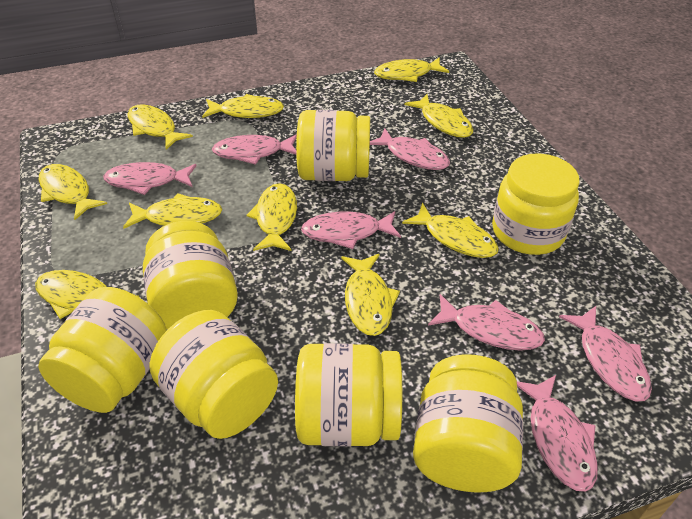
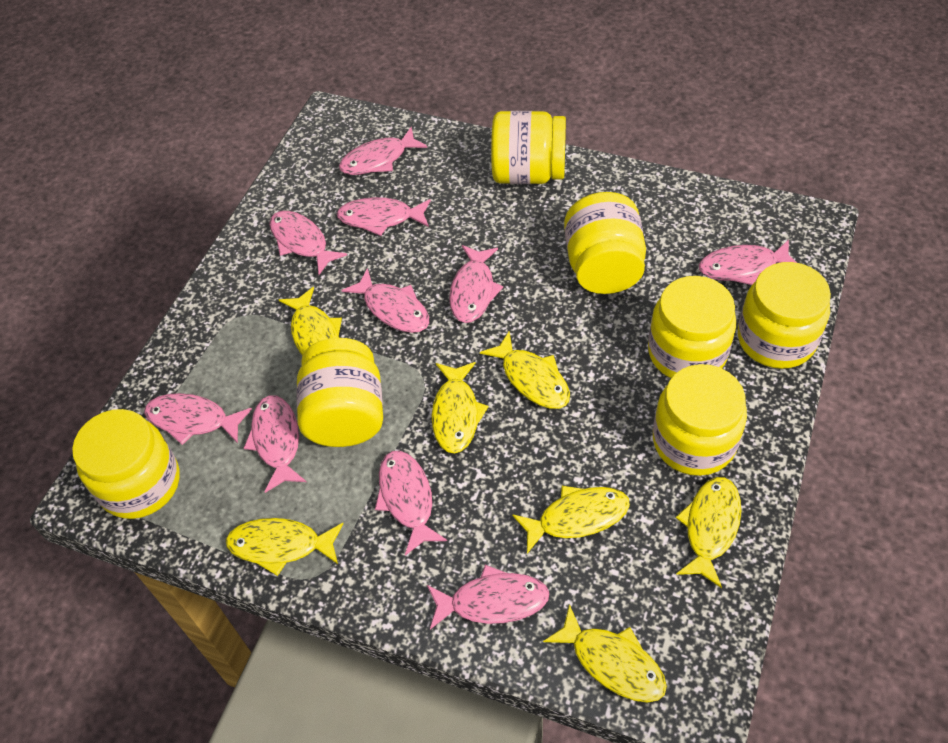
pink fish: [103,162,197,195] [212,135,297,165] [301,211,401,249] [370,128,450,170] [428,294,545,351] [517,375,598,492] [559,306,652,401] = 7 -> [144,393,252,445] [244,395,307,493] [269,211,347,275] [336,197,431,236] [339,127,427,175] [341,268,429,333] [375,451,447,555] [427,565,549,629] [449,245,503,323] [699,240,797,285] = 10
yellow fish: [35,270,139,319] [39,164,107,220] [123,193,222,229] [127,105,193,150] [202,94,284,118] [246,183,297,251] [341,254,400,336] [374,57,449,82] [402,203,499,258] [404,94,474,138] = 10 -> [226,518,343,576] [279,287,342,355] [432,362,488,454] [480,332,570,409] [512,486,630,553] [543,604,667,703] [676,477,741,588] = 7

